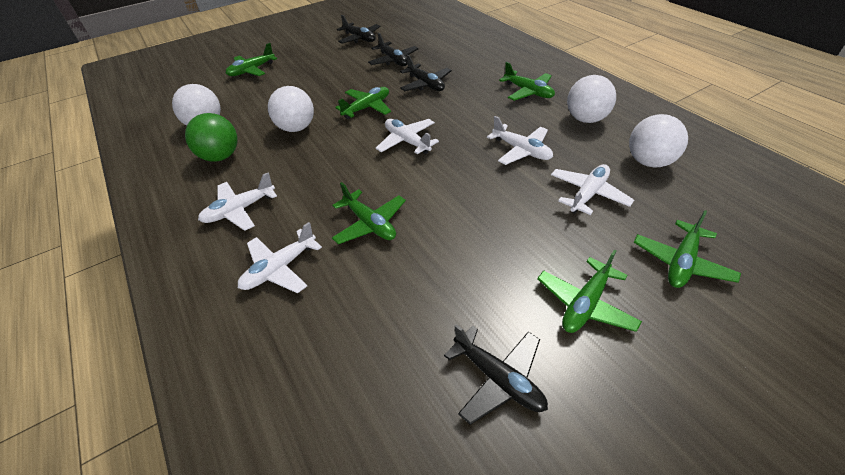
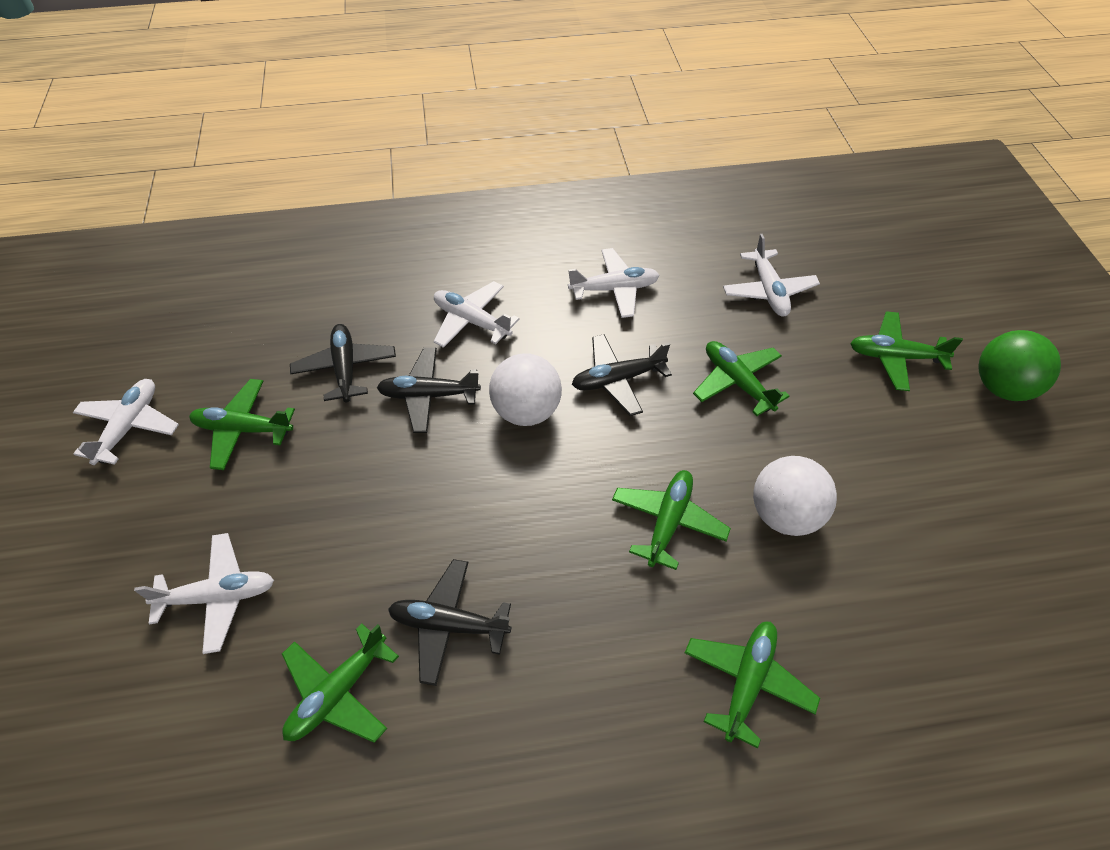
white ball: [172,84,221,126] [268,86,314,132] [567,75,616,123] [629,114,688,167] = 4 -> [489,354,562,426] [753,456,837,536] = 2

